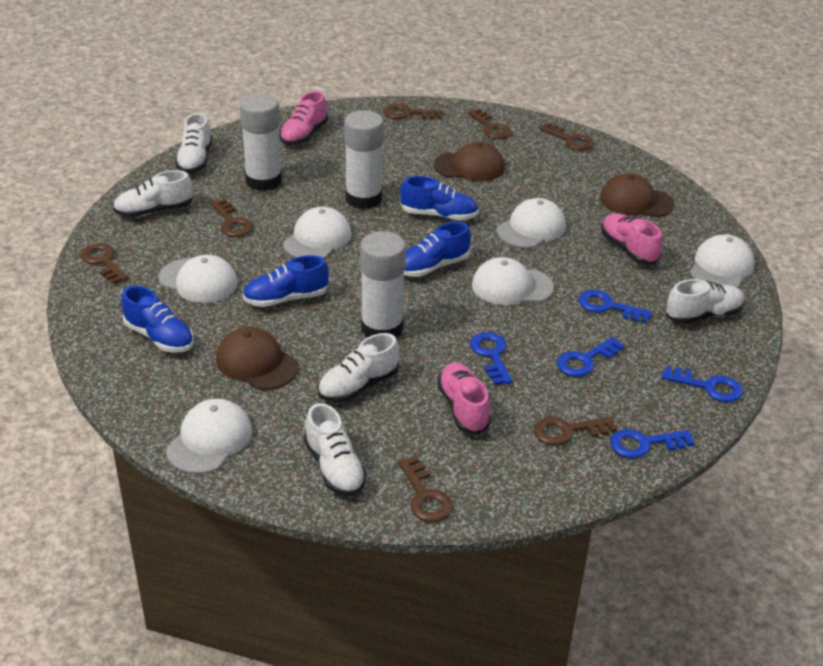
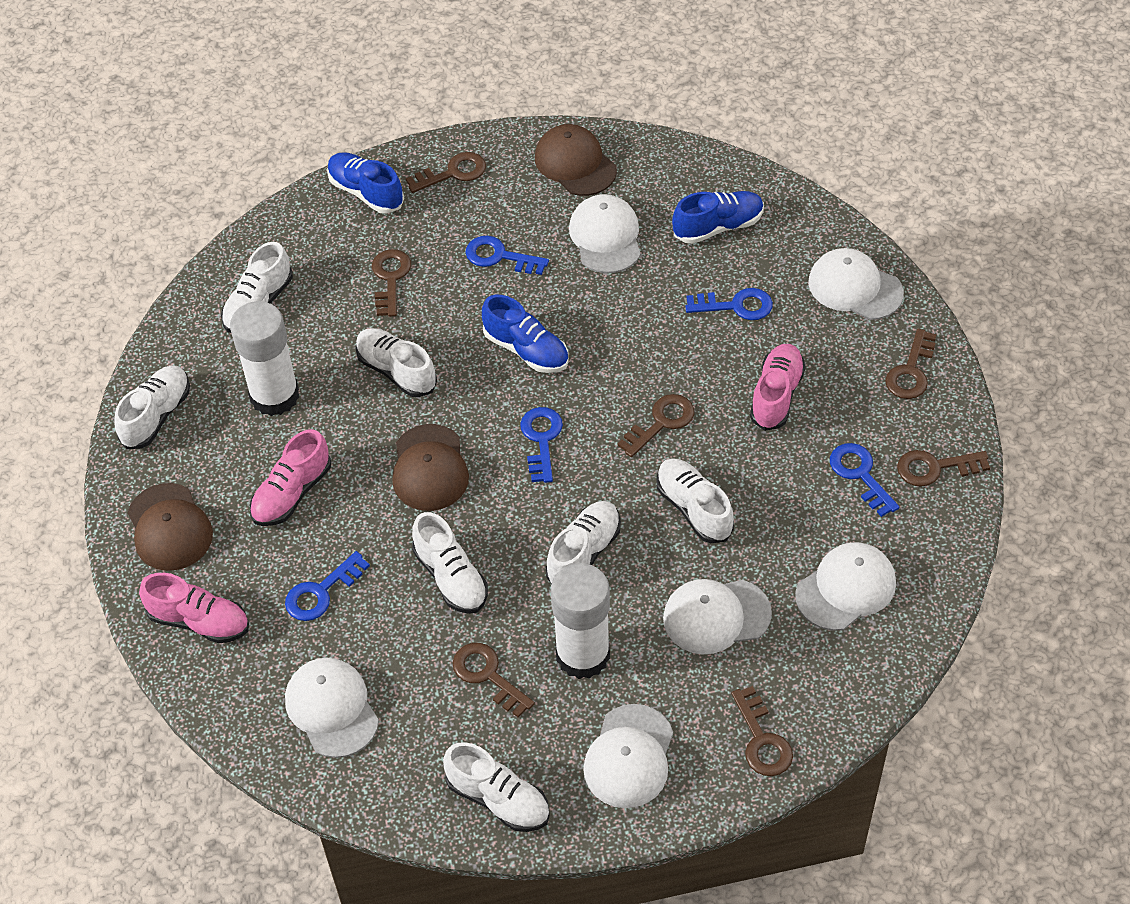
blue shoe: [121,286,194,352] [243,255,329,307] [400,176,479,220] [404,222,471,277] = 4 -> [327,152,404,214] [482,295,569,373] [672,191,764,244] = 3
white glue stick: [240,94,282,191] [344,110,384,209] [360,231,406,337] = 3 -> [230,301,299,416] [551,563,610,679] = 2
white shoe: [113,170,193,217] [175,113,212,173] [304,403,367,496] [318,333,399,402] [666,279,745,324] = 5 -> [114,365,190,449] [221,242,293,333] [355,328,437,397] [412,512,488,614] [443,742,550,832] [546,501,621,584] [657,458,734,543] = 7

